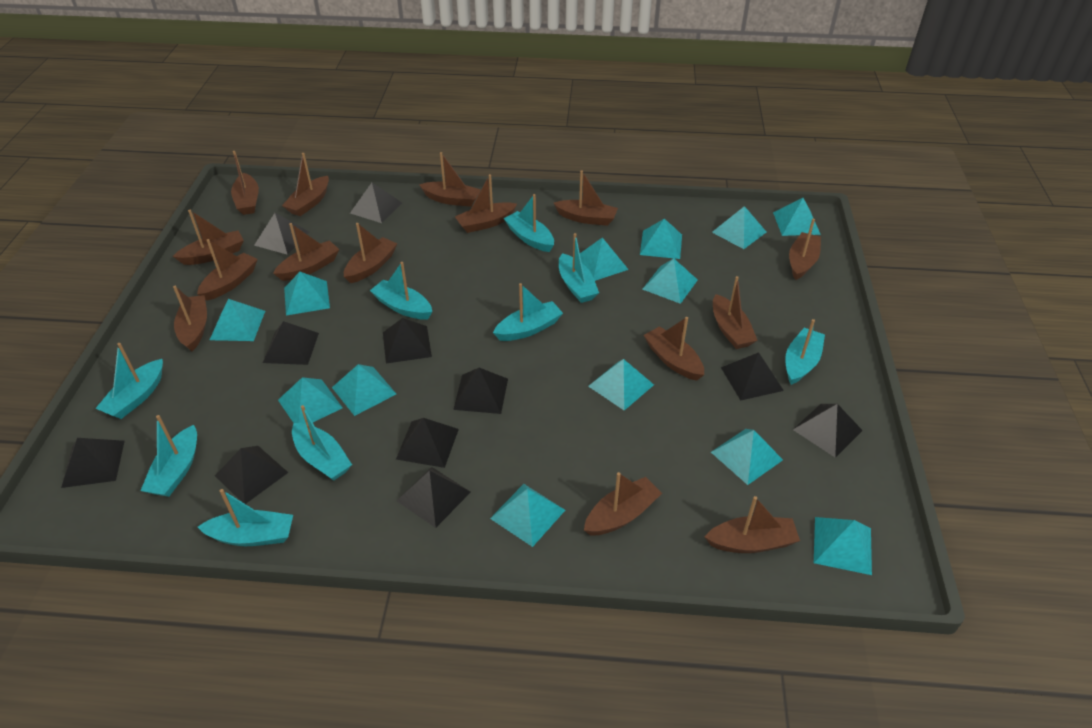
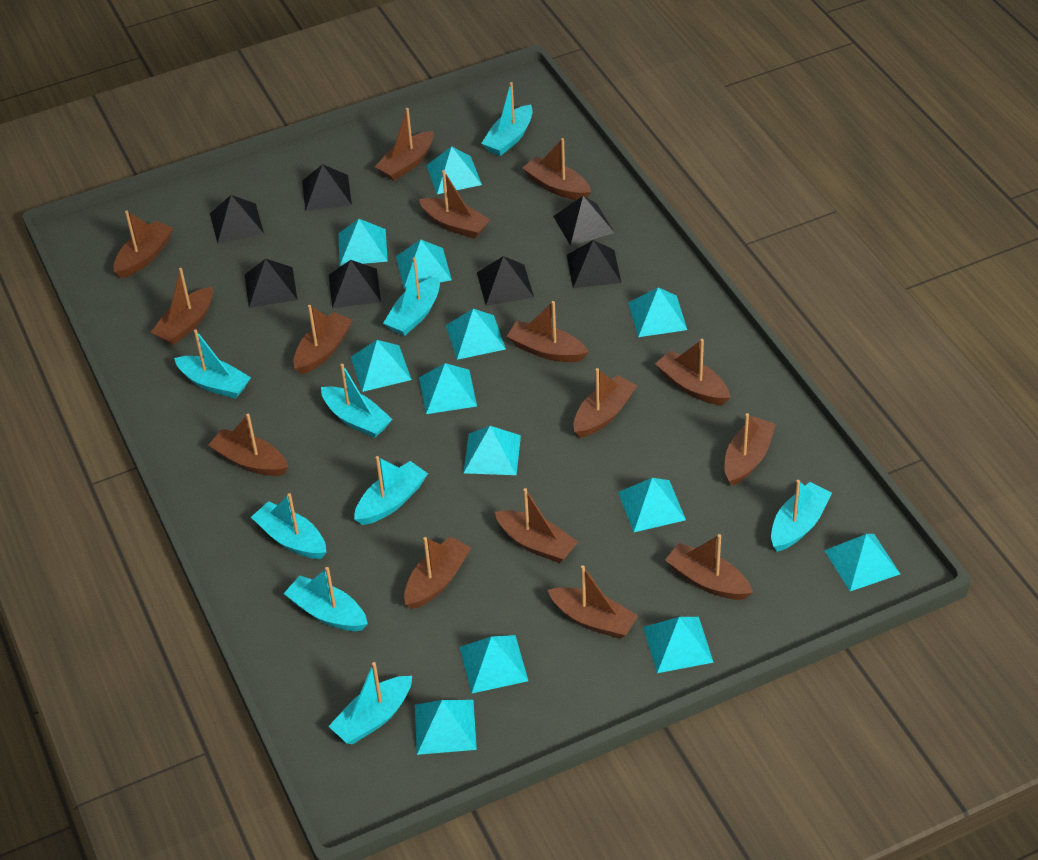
black pyramid: [61,438,125,488] [215,446,289,504] [254,213,309,255] [263,321,319,365] [350,183,402,223] [383,318,432,364] [396,418,459,468] [397,467,471,528] [453,368,508,414] [721,352,784,400] [793,404,863,458] = 11 -> [210,195,264,244] [245,259,297,308] [302,164,352,211] [329,260,381,308] [477,256,534,306] [553,196,615,246] [567,240,621,288] = 7

